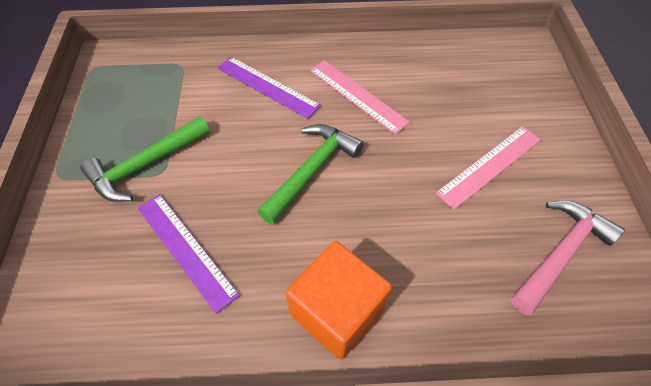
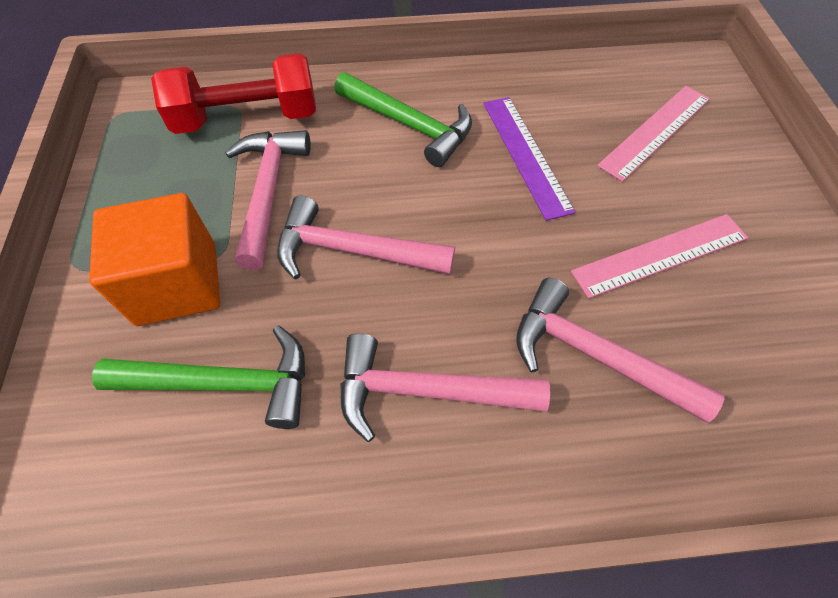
pink hammer: [511,200,625,315] = 1 -> [225,130,311,270] [277,195,455,279] [341,333,550,442] [516,278,724,423] = 4
purple ruler: [137,194,240,314] [217,57,321,119] = 2 -> [483,97,575,221] = 1
red dumbbell: none = 0 -> [151,53,316,134] = 1

